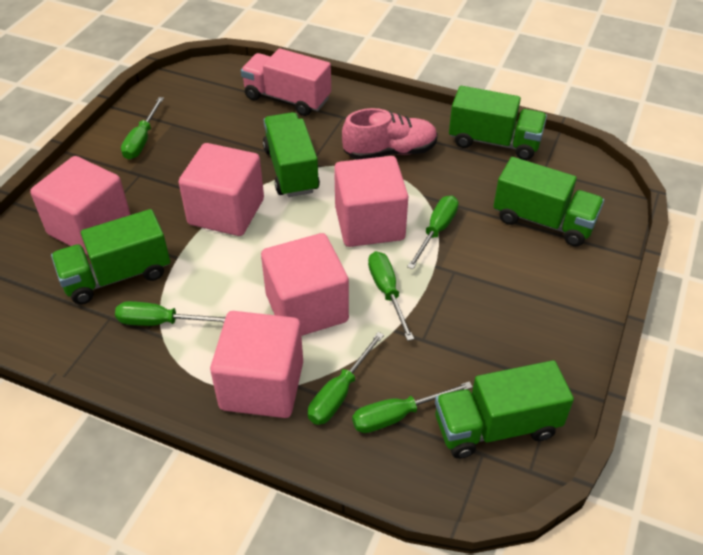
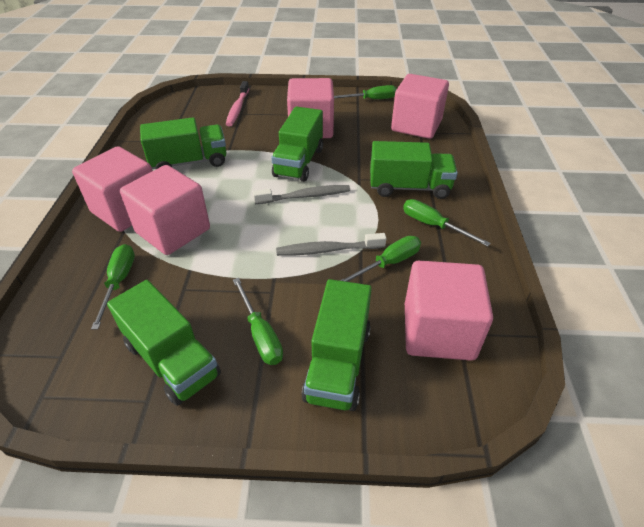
green screwdriver: [115,301,226,326] [121,97,164,159] [308,332,384,425] [352,381,473,433] [368,251,414,341] [407,196,459,269] = 6 -> [91,244,135,330] [233,278,283,365] [334,85,397,99] [340,236,421,282] [403,199,491,247] = 5
grey toothbrush: none = 0 -> [253,185,350,204] [276,233,386,256] = 2
pink shoe: [342,108,438,160] = 1 -> none = 0
pink toothbrush: none = 0 -> [226,81,249,126] = 1
pink truck: [241,48,331,116] = 1 -> none = 0

